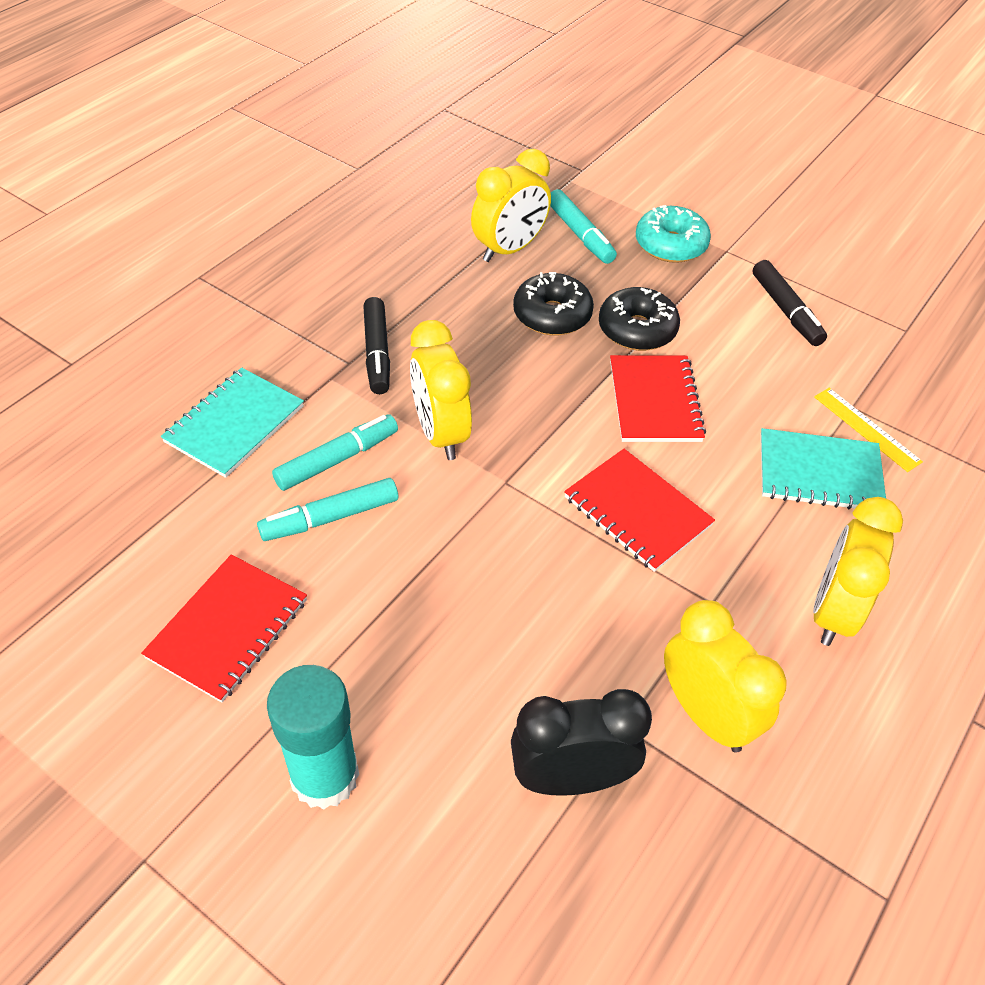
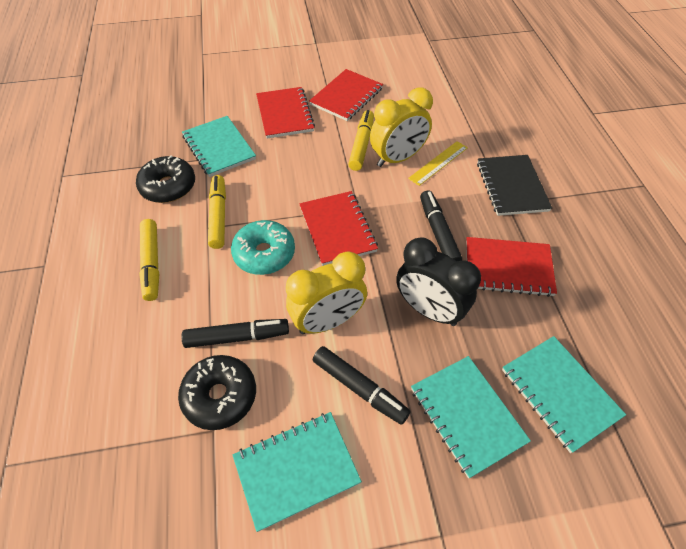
black marker: [363,297,390,394] [753,260,827,346] = 2 -> [181,319,289,348] [313,346,411,425] [420,191,462,261] = 3
black notebook: none = 0 -> [477,155,552,216] = 1
red notebook: [141,554,307,703] [564,449,715,572] [610,355,706,442] = 3 -> [256,87,315,139] [299,191,378,266] [309,69,383,121] [466,237,557,297] = 4
turquoise glue stick: [267,665,359,809] = 1 -> none = 0
turquoise marker: [257,478,398,541] [272,414,398,491] [550,189,617,264] = 3 -> none = 0
turquoise notebook: [161,367,304,478] [760,428,886,509] = 2 -> [182,116,256,177] [233,412,362,532] [411,356,531,479] [502,336,626,453] = 4
yellow clock: [410,320,472,460] [471,149,551,262] [664,600,786,753] [813,497,903,646] = 4 -> [286,251,367,334] [370,88,433,167] = 2
yellow marker: none = 0 -> [139,219,159,301] [208,175,226,249] [348,110,374,171] = 3

